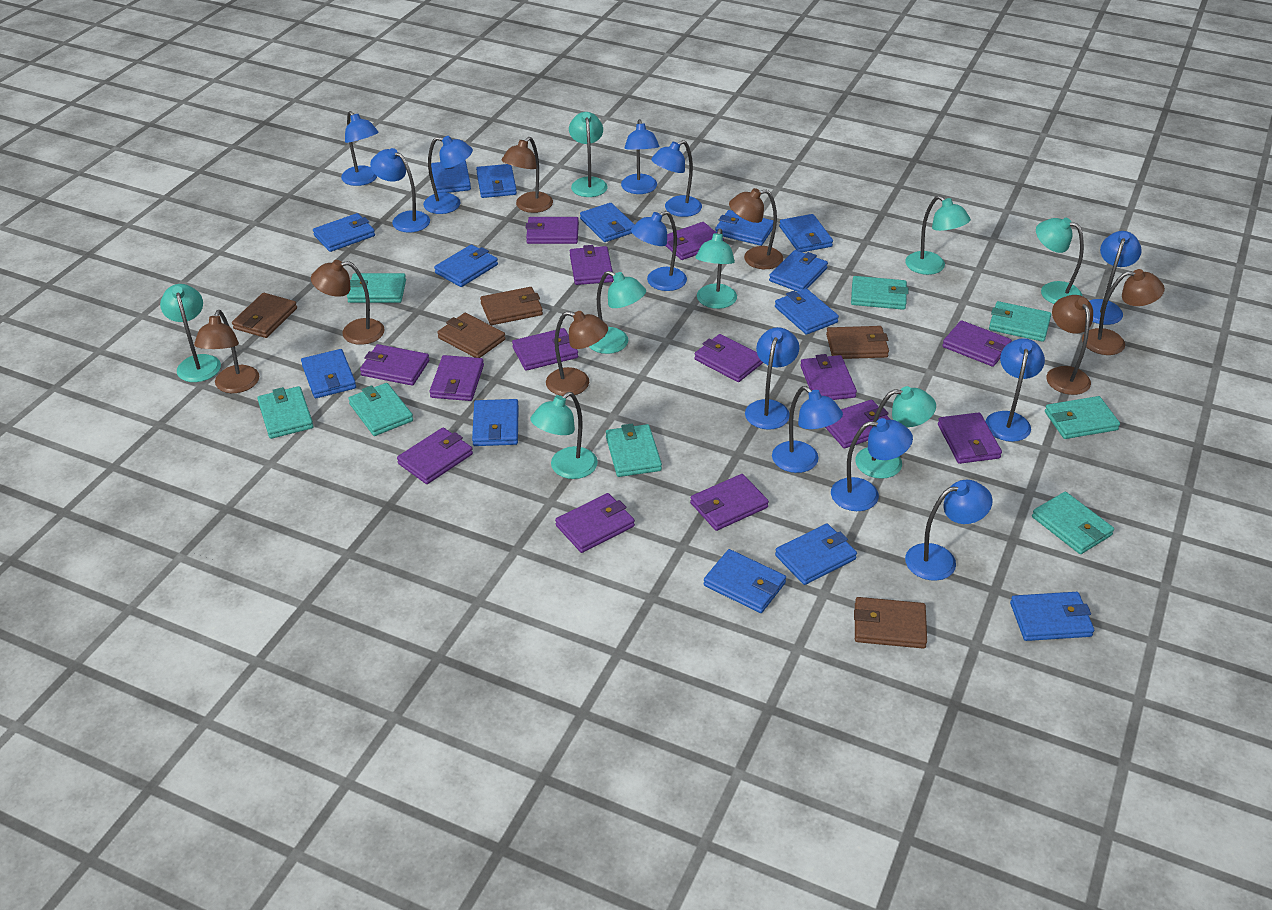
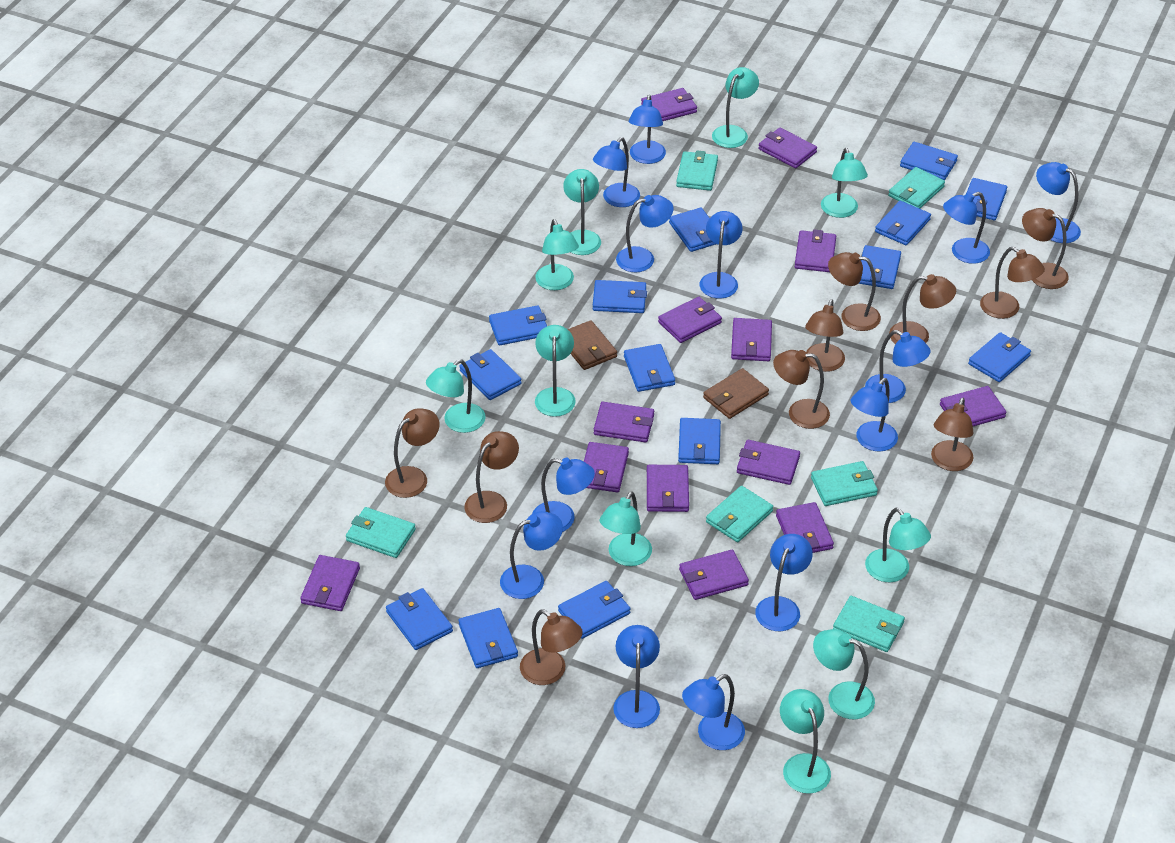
blue lamp: [341,111,379,186] [370,148,430,233] [423,136,473,214] [621,119,659,194] [631,211,687,291] [651,140,702,217] [745,327,799,430] [772,386,843,473] [831,418,913,511] [905,480,993,581] [985,338,1045,442] [1089,231,1142,325] = 12 -> [500,511,563,599] [532,458,595,532] [593,137,640,207] [613,625,660,728] [616,195,673,272] [629,95,666,164] [682,674,745,750] [700,211,742,299] [755,534,813,631] [851,378,898,452] [865,330,931,403] [943,192,990,264] [1036,162,1081,243] = 13
brown lamp: [194,310,259,393] [311,260,385,345] [502,137,553,213] [546,311,608,396] [729,188,783,269] [1046,295,1093,395] [1082,269,1165,355] = 7 -> [385,408,440,498] [464,431,519,523] [520,609,583,685] [773,350,830,429] [805,299,845,372] [828,252,881,331] [889,274,956,344] [931,398,974,471] [980,247,1045,319] [1022,208,1069,289] = 10
brown wallet: [232,293,297,338] [437,313,506,358] [480,287,543,325] [826,326,889,359] [854,597,927,649] = 5 -> [568,320,617,370] [703,368,769,419] = 2
purple wallet: [360,344,429,386] [397,428,473,484] [430,355,484,401] [512,328,578,371] [526,217,579,244] [555,493,635,553] [570,245,614,285] [665,222,724,260] [690,474,769,531] [694,334,763,382] [800,354,857,400] [825,400,891,449] [938,412,1002,464] [942,320,1012,367] = 14 -> [300,555,360,611] [584,442,629,492] [594,402,654,442] [641,88,697,121] [647,465,689,512] [658,297,722,343] [679,550,749,600] [731,318,772,361] [737,440,800,485] [758,128,817,169] [776,502,834,553] [795,229,836,272] [940,386,1006,426] = 13
turquoise lamp: [160,284,221,382] [531,392,598,479] [569,112,608,197] [589,271,646,354] [695,228,737,309] [855,386,936,479] [905,196,971,275] [1036,218,1084,304] = 8 -> [426,359,486,433] [535,219,579,290] [535,325,576,417] [563,169,601,255] [599,492,652,566] [712,67,759,148] [780,689,831,794] [813,629,875,719] [821,148,868,218] [865,508,931,583] = 10
turquoise wallet: [257,386,313,439] [347,273,406,303] [348,383,413,436] [606,424,662,477] [851,276,908,310] [989,301,1051,342] [1032,492,1114,554] [1045,396,1120,439] = 8 -> [346,507,416,558] [676,150,718,191] [706,486,773,542] [811,461,878,506] [833,596,905,652] [888,167,945,209] = 6

